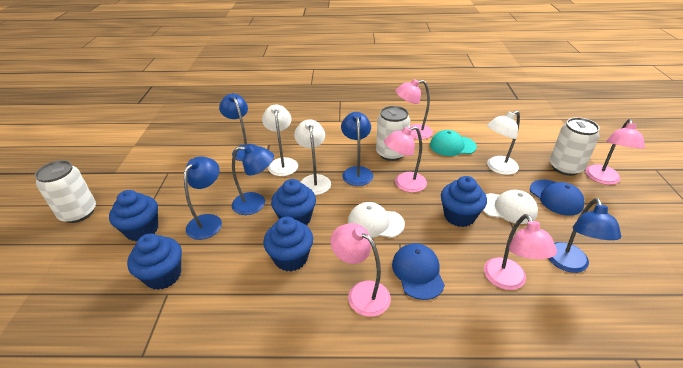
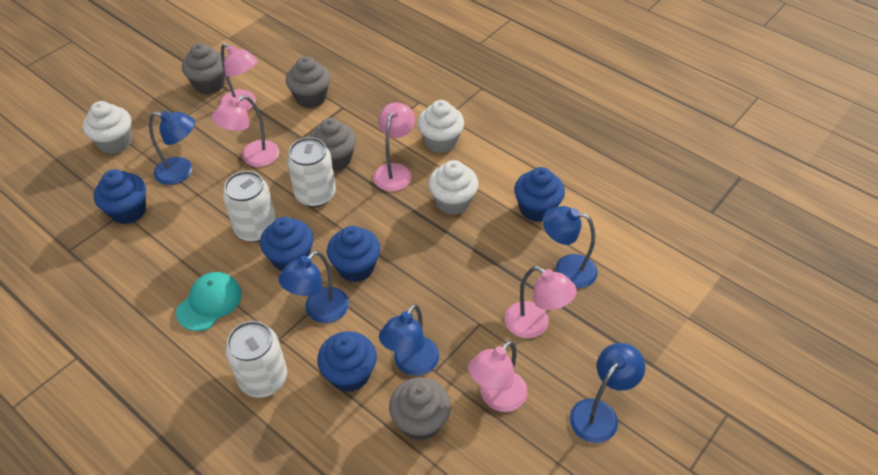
blue cap: [392,243,445,300] [530,179,585,216] = 2 -> none = 0
grey cupcake: none = 0 -> [182,43,225,94] [286,56,330,108] [310,118,356,171] [389,377,451,441] = 4
white cap: [348,202,405,238] [483,190,538,224] = 2 -> none = 0
white cupcake: none = 0 -> [83,101,132,154] [418,100,464,153] [429,160,478,215] = 3
white lamp: [262,105,298,176] [294,119,331,195] [487,110,520,175] = 3 -> none = 0

